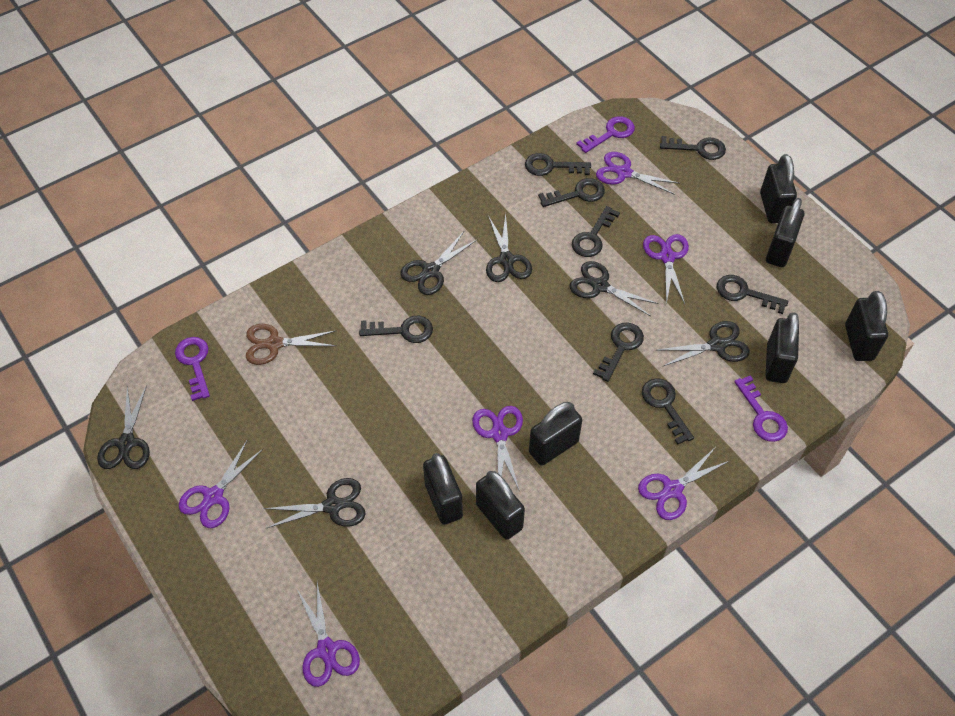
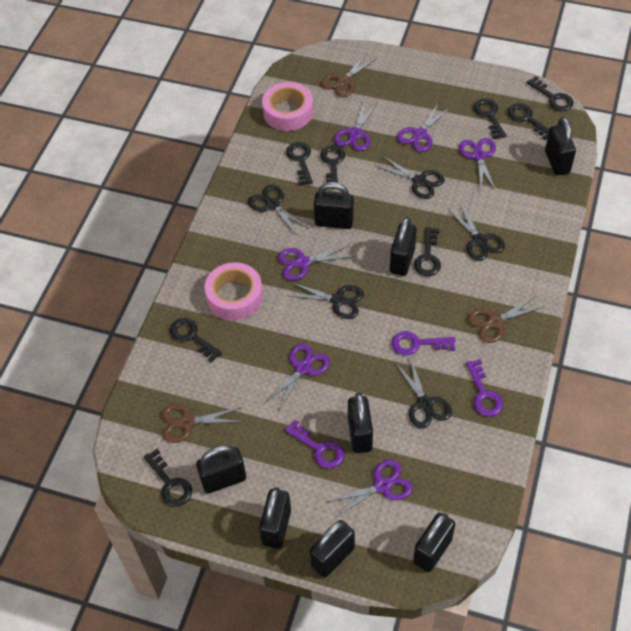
black padlock: [423,453,463,525] [476,471,525,540] [529,402,582,466] [760,154,797,223] [766,198,804,267] [766,312,799,383] [845,291,888,361] = 7 -> [196,445,246,494] [259,487,291,549] [310,520,355,578] [314,182,354,229] [348,393,373,453] [390,217,417,276] [413,513,455,572] [545,117,576,175] = 8
black scissors: [97,385,150,469] [263,478,366,528] [400,231,478,295] [486,214,532,282] [570,261,659,316] [658,321,750,367] = 6 -> [248,184,310,237] [286,282,364,319] [375,156,445,199] [395,357,452,428] [447,202,505,261] = 5
brown scissors: [246,324,337,365] = 1 -> [162,404,243,443] [321,54,377,97] [468,296,543,343] = 3
pink tape: none = 0 -> [204,262,263,320] [262,82,313,131] = 2

